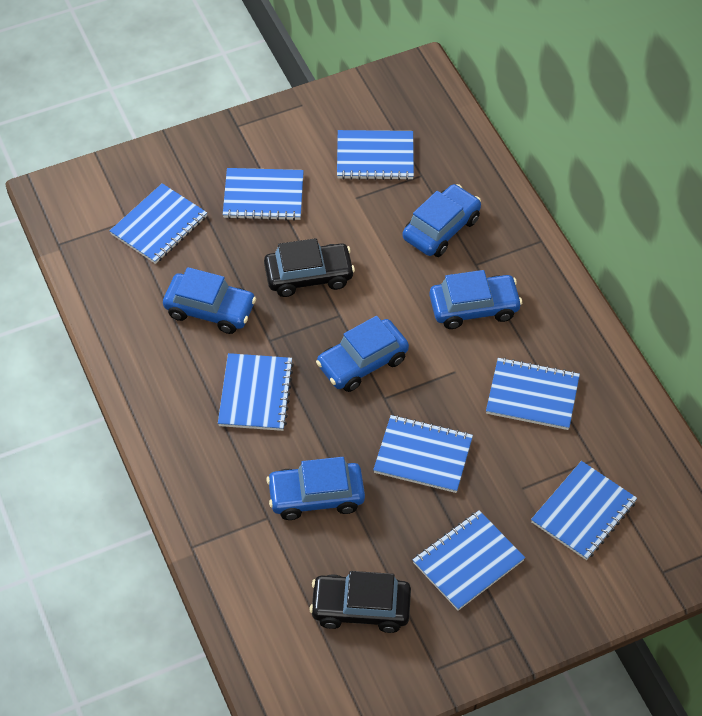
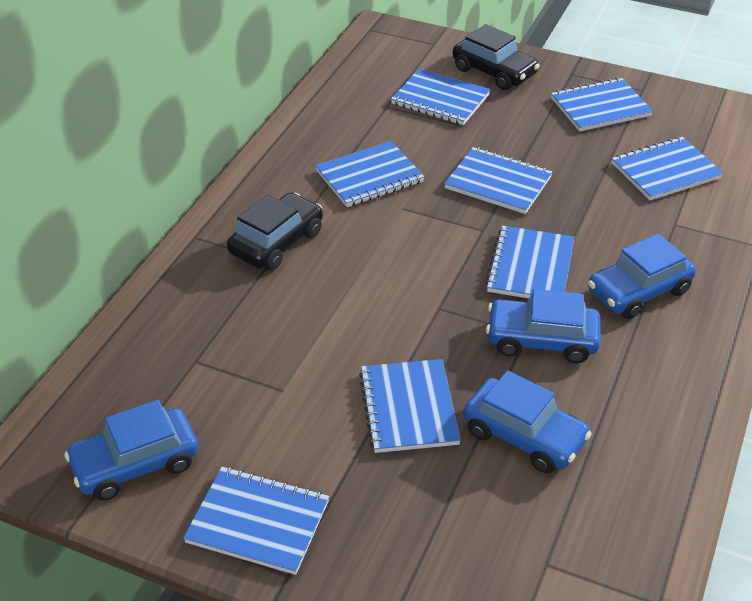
blue car: [163,267,256,334] [266,457,365,520] [316,316,409,392] [402,184,481,257] [429,270,522,329] = 5 -> [64,400,199,501] [463,371,592,473] [486,289,600,363] [588,234,696,319] = 4

